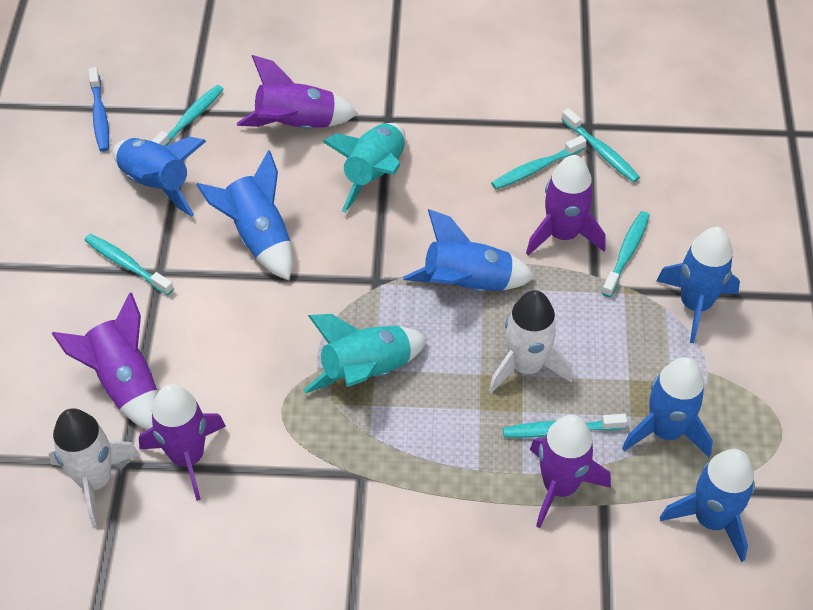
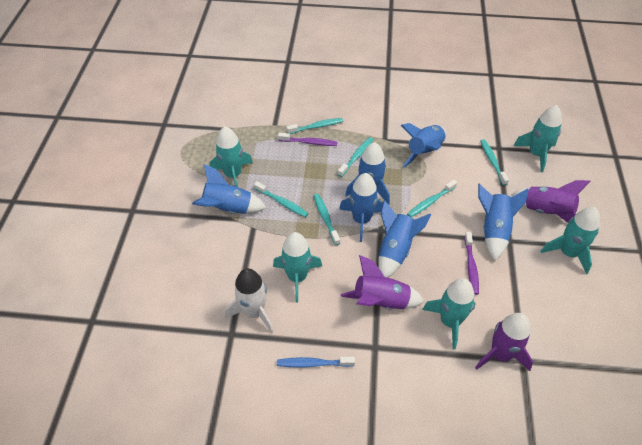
purple rocket: [52,293,158,430] [139,384,226,501] [237,55,358,129] [526,155,606,255] [530,415,611,528] = 5 -> [341,255,424,310] [475,313,533,371] [511,180,591,223] = 3
purple toothbrush: none = 0 -> [278,133,337,146] [464,232,479,295] = 2
turquoise rocket: [303,314,427,393] [323,123,405,213] = 2 -> [209,126,253,187] [273,232,322,302] [422,278,476,350] [513,105,562,172] [540,207,600,274] = 5
white rocket: [48,408,140,527] [489,290,573,393] = 2 -> [225,268,274,333] = 1

